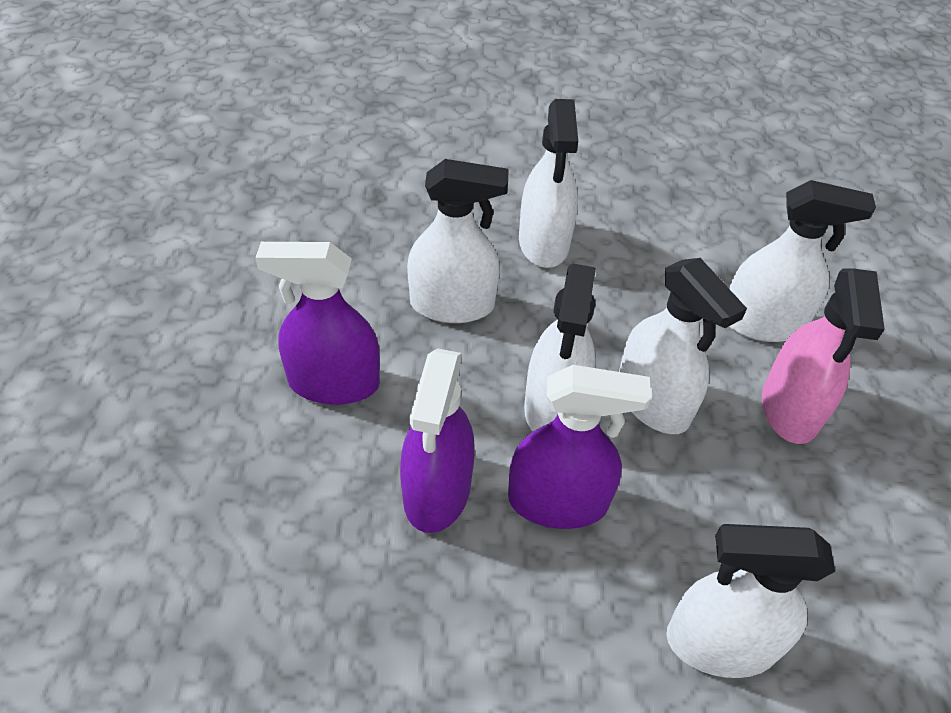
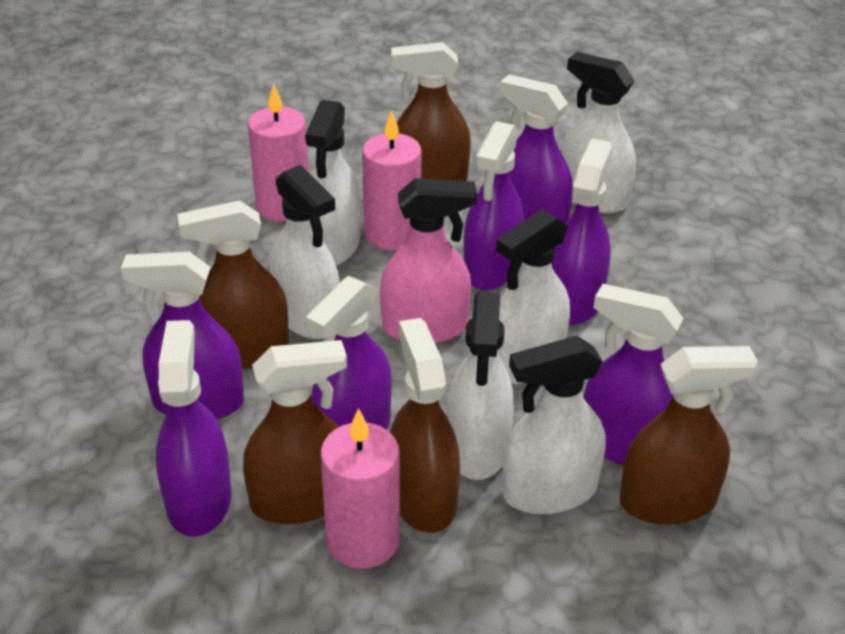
brown spray bottle: none = 0 -> [178,200,289,369] [243,340,347,524] [390,318,460,533] [391,42,471,181] [620,346,758,525] = 5
pink candle: none = 0 -> [248,83,309,221] [320,408,400,569] [362,110,422,251] = 3
purple spray bottle: [255,242,380,405] [400,348,475,533] [508,365,651,529] = 3 -> [121,252,244,419] [156,320,231,537] [306,276,392,430] [464,121,524,290] [499,74,573,224] [551,139,612,325] [584,284,684,465] = 7

